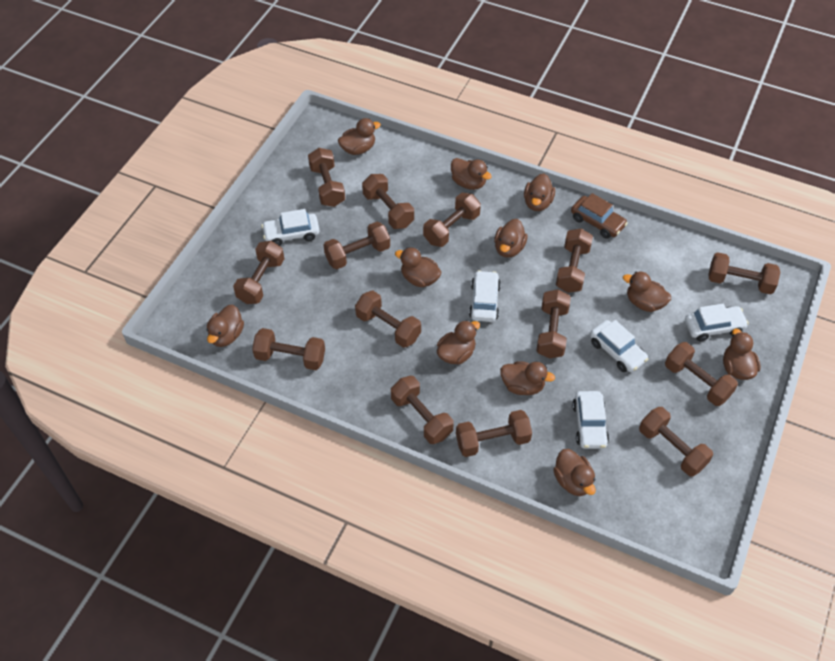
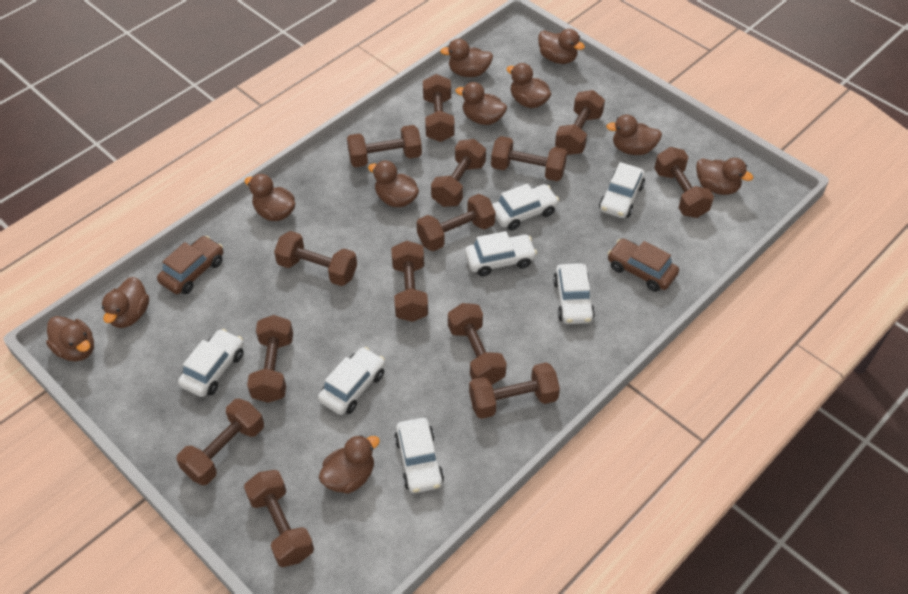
brown car: [571,193,628,239] = 1 -> [157,236,223,294] [607,239,679,292] = 2
white car: [261,209,319,246] [469,270,501,322] [572,391,609,449] [590,320,648,372] [685,304,749,341] = 5 -> [178,329,244,397] [318,347,385,415] [394,418,444,493] [465,231,537,277] [492,183,559,230] [553,263,595,324] [599,162,645,218] = 7

